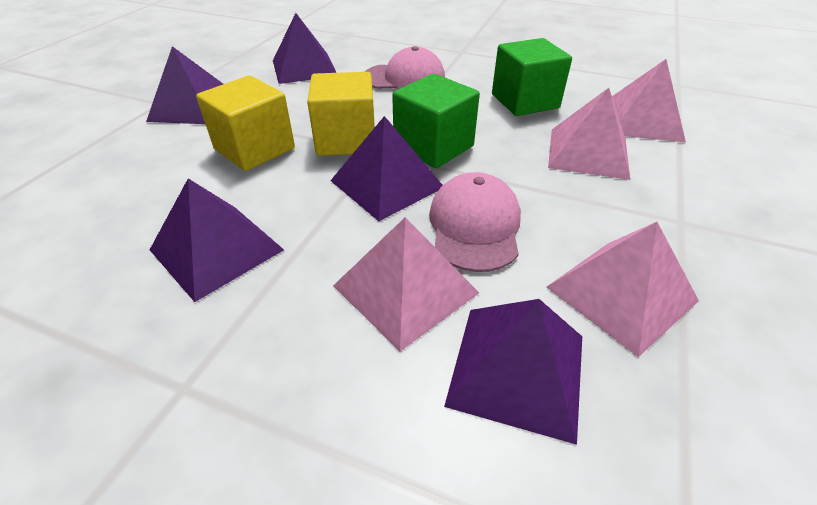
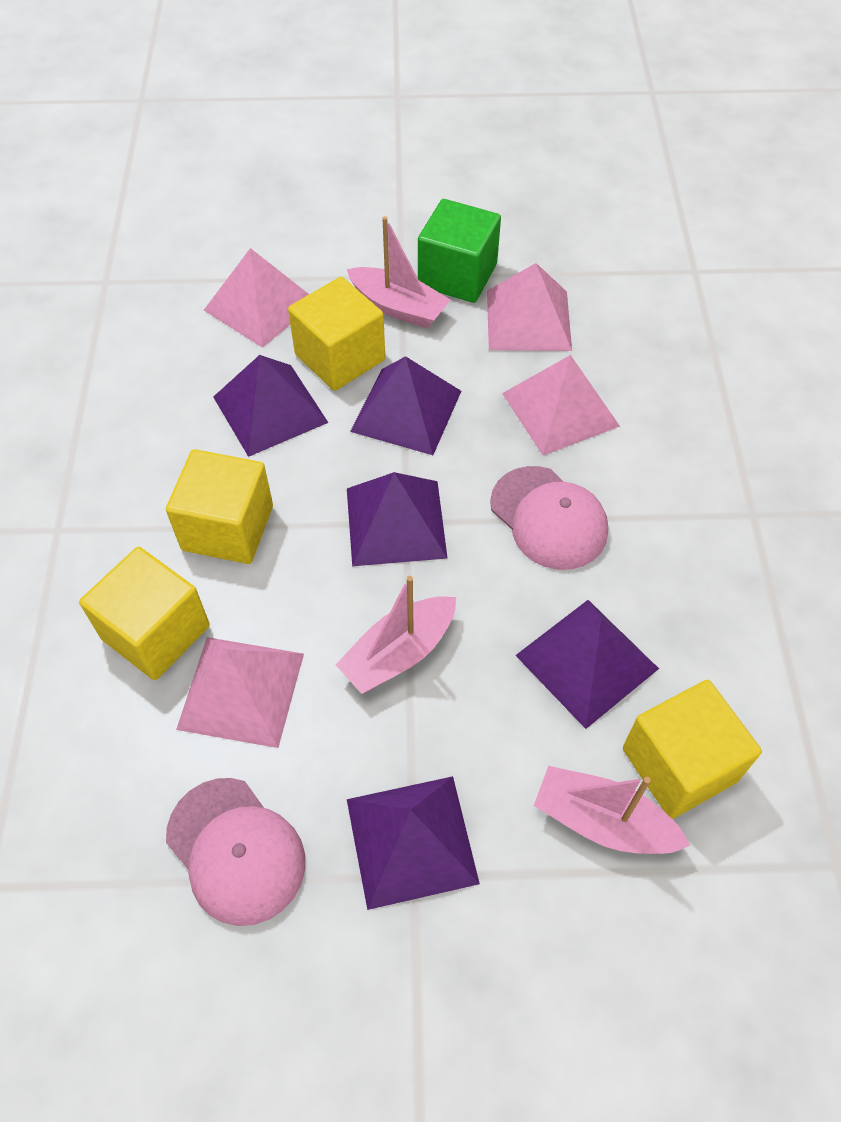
green cube: [392,74,480,168] [492,38,572,116] = 2 -> [418,199,501,303] = 1
pink boat: none = 0 -> [335,576,456,694] [347,216,450,329] [534,766,691,854] = 3
yellow cube: [196,75,295,171] [307,72,375,156] = 2 -> [79,547,210,680] [166,449,273,564] [288,277,385,391] [623,680,762,819] = 4

